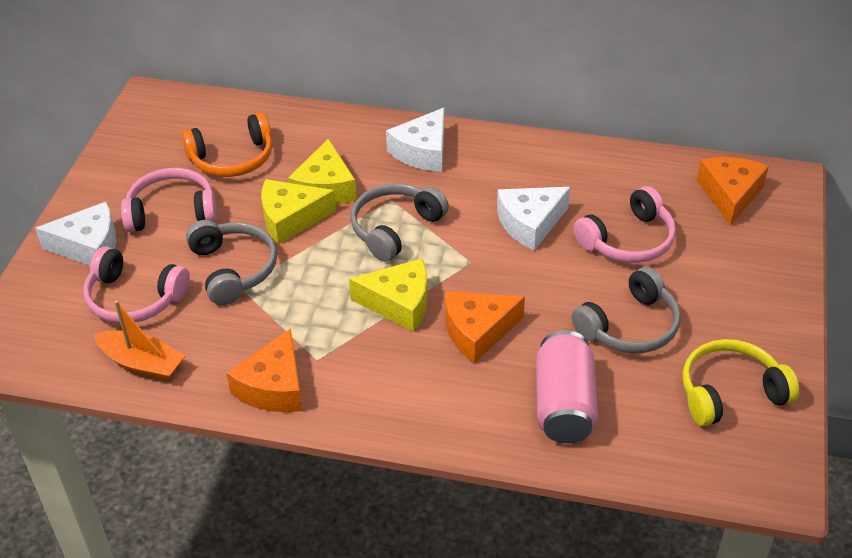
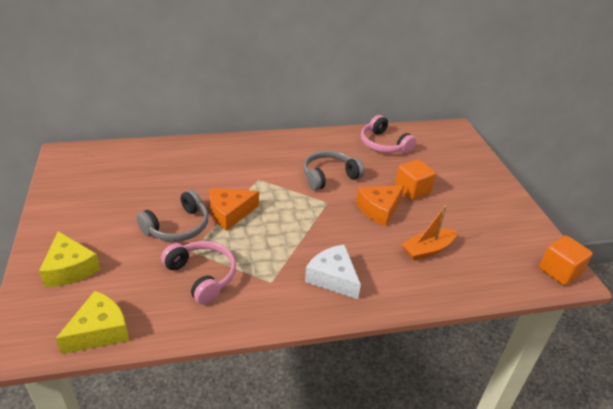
grey headphones: [186,220,277,305] [350,183,449,262] [571,267,681,353] = 3 -> [136,190,209,242] [303,150,365,191] = 2
orange cheese: [227,328,303,412] [446,291,525,363] [697,157,769,226] = 3 -> [209,188,259,231] [356,185,404,226] = 2
orange cube: none = 0 -> [395,159,436,200] [539,235,593,286] = 2
orange headphones: [182,112,272,177] = 1 -> none = 0
pink can: [536,331,598,443] = 1 -> none = 0
pink headphones: [83,246,190,324] [121,168,217,232] [574,186,676,263] = 3 -> [161,241,236,304] [361,115,416,154] = 2
white cheese: [35,202,117,265] [386,108,444,172] [497,187,570,250] = 3 -> [305,244,361,299] = 1
yellow cheese: [261,179,336,245] [288,138,357,204] [349,258,428,332] = 3 -> [39,231,100,287] [55,291,129,354] = 2
yellow headphones: [682,339,799,426] = 1 -> none = 0

